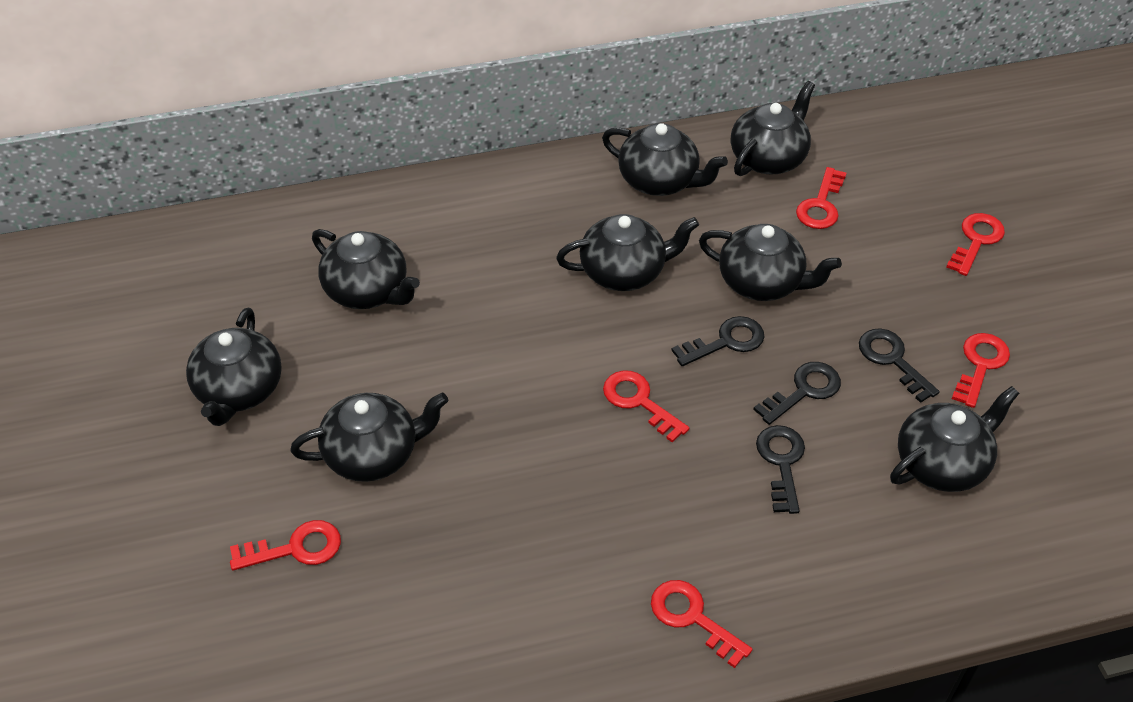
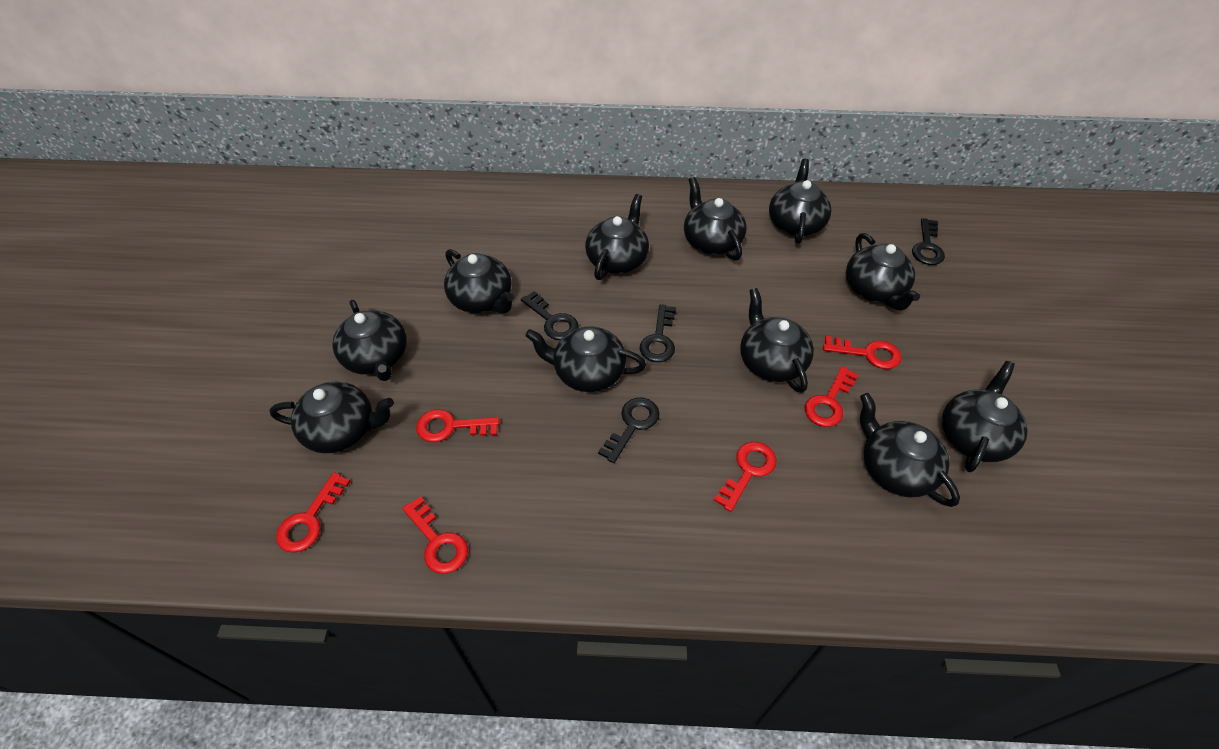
black teapot: [186,308,282,426] [290,393,448,482] [312,229,420,309] [556,214,699,291] [602,123,728,196] [699,224,842,301] [731,81,815,176] [890,386,1019,492] = 8 -> [270,382,394,454] [333,300,407,381] [444,249,514,313] [525,326,646,392] [585,194,649,280] [684,177,746,261] [740,288,814,393] [769,159,832,244] [846,233,920,310] [860,393,960,507] [942,361,1028,472] = 11

